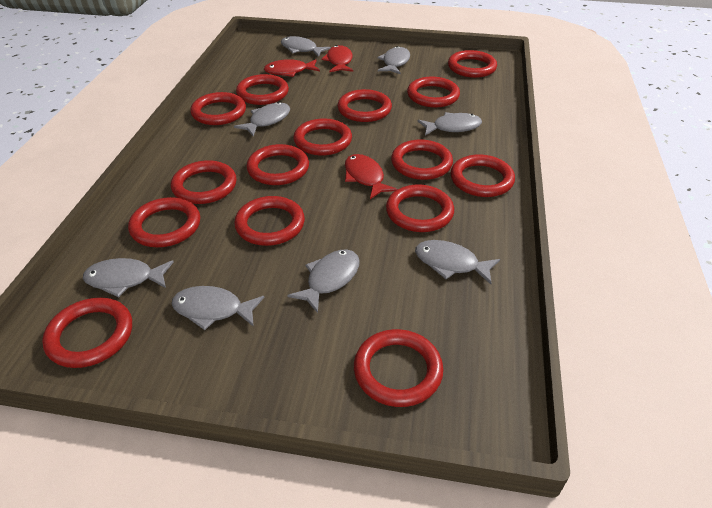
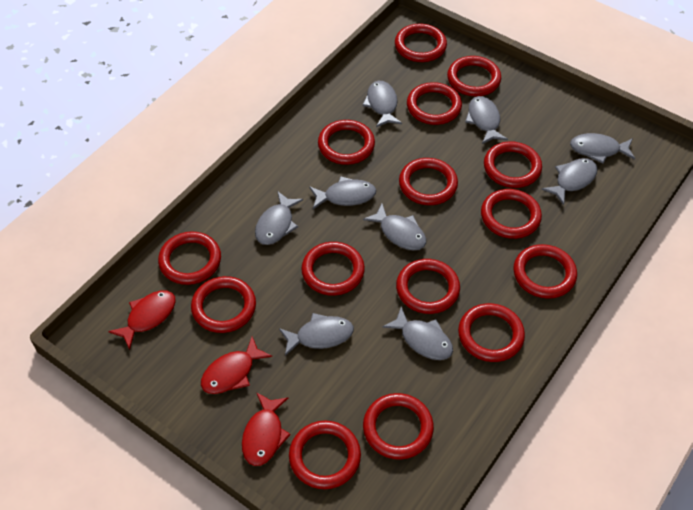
grey fish: [83,258,174,297] [171,286,265,330] [234,102,290,136] [281,36,331,57] [287,249,360,313] [377,46,410,74] [415,240,500,284] [417,112,482,135] = 8 -> [255,191,303,245] [279,313,354,356] [309,176,376,209] [362,81,402,127] [363,204,426,250] [382,307,453,360] [465,96,508,144] [541,158,598,205] [570,133,635,163] = 9

